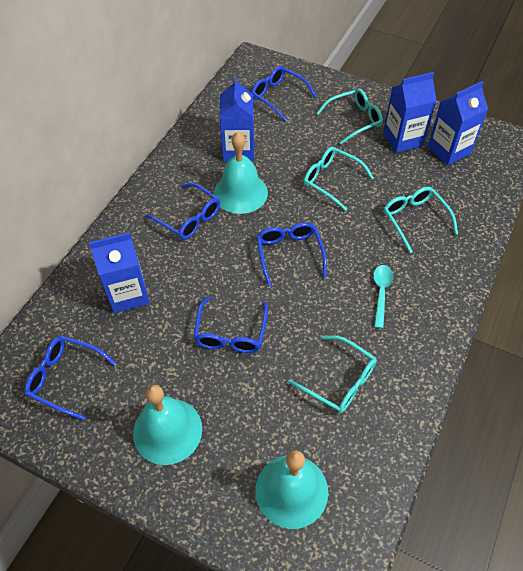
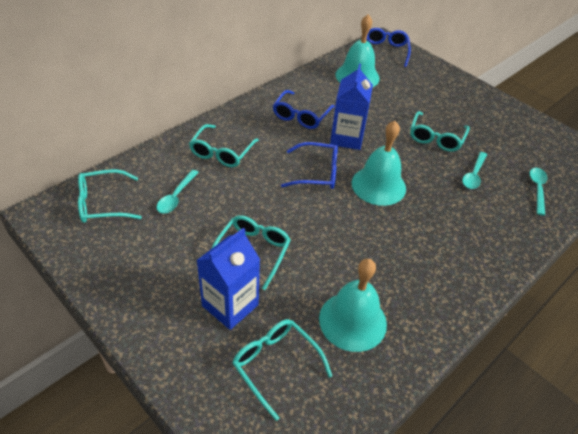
blue carton: [89,232,150,313] [219,76,254,162] [383,72,437,153] [428,81,488,165] = 4 -> [196,228,260,330] [330,64,373,150] = 2
blue glasses: [25,336,116,420] [145,183,220,240] [194,296,268,353] [252,66,317,122] [257,222,327,287] = 5 -> [273,90,335,129] [281,142,338,189] [366,28,411,67] = 3
turquoise glasses: [288,335,377,413] [304,147,374,211] [316,88,383,144] [384,187,458,253] = 4 -> [78,169,142,223] [189,124,259,167] [212,215,291,290] [232,319,332,421] [410,111,470,152] = 5
turquoise spoon: [373,265,393,329] = 1 -> [157,170,199,214] [462,152,487,189] [530,168,548,216] = 3

